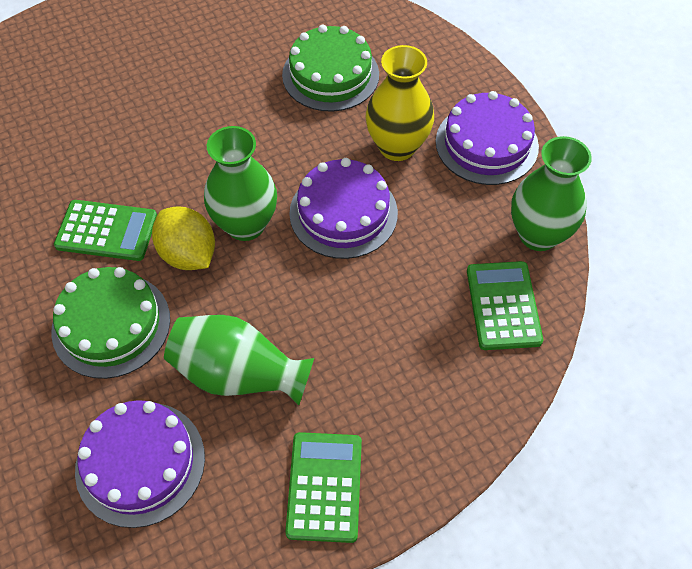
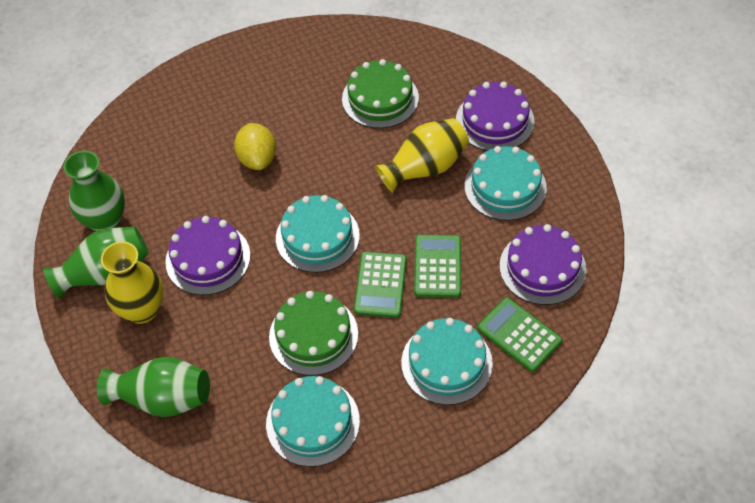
turquoise cake: none = 0 -> [266,376,360,467] [276,195,360,273] [401,318,493,405] [464,146,547,221] = 4
yellow vase: [365,45,434,161] = 1 -> [101,242,163,324] [375,118,469,193] = 2

